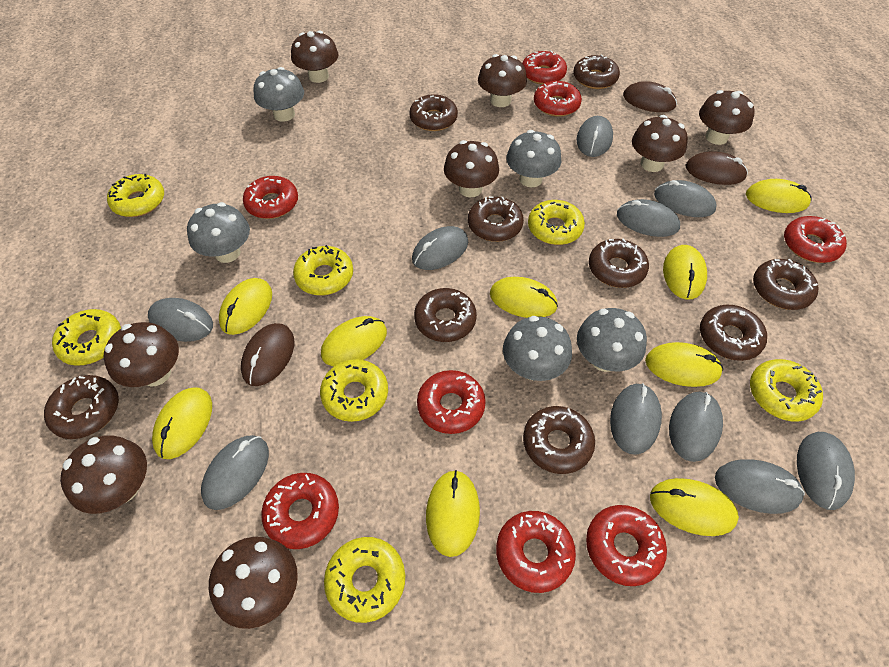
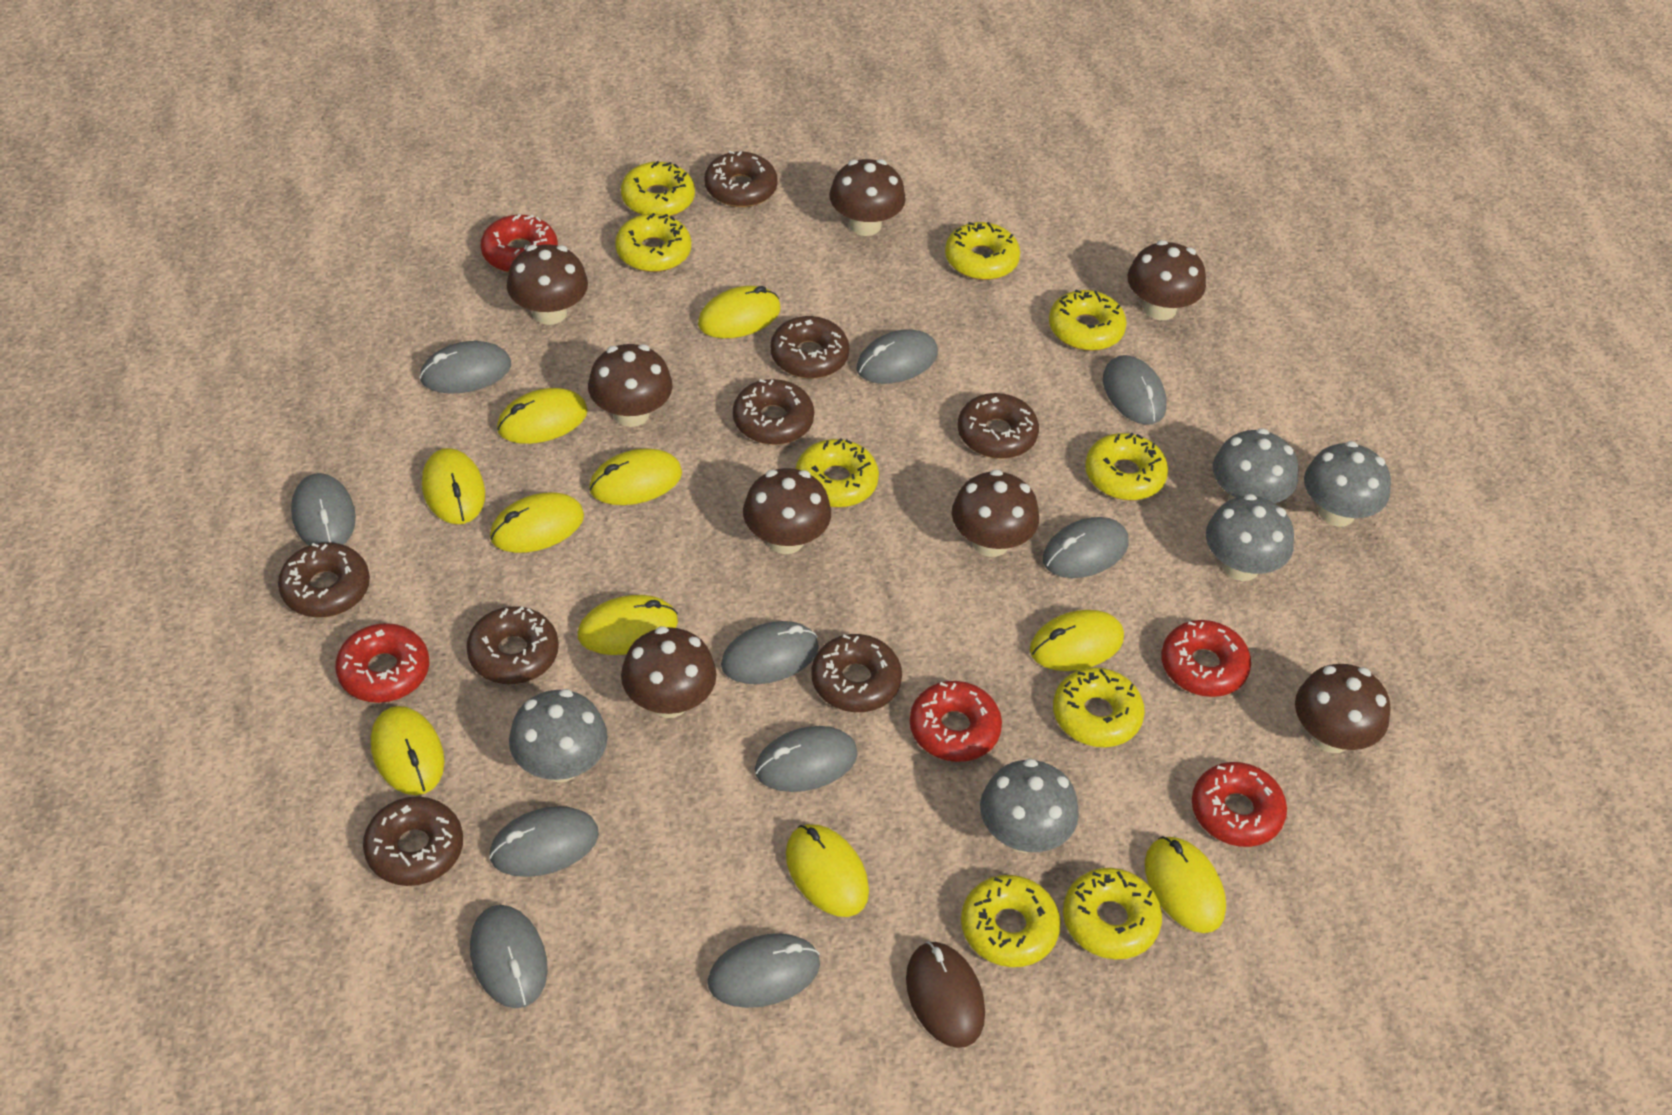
brown donut: [44,375,119,439] [409,94,458,131] [414,288,477,342] [468,196,524,242] [523,406,595,474] [573,54,620,89] [589,238,649,288] [700,304,767,361] [753,259,819,310] = 9 -> [278,543,370,617] [363,796,463,886] [466,606,559,684] [704,151,778,207] [733,379,814,445] [770,316,849,378] [811,634,902,712] [958,393,1039,459] = 8
brown mouse: [241,323,294,386] [623,81,677,112] [685,151,748,185] = 3 -> [906,941,985,1048] = 1
red donut: [243,176,298,219] [261,473,339,549] [417,370,486,434] [496,511,576,593] [522,51,567,85] [534,81,582,117] [586,505,667,586] [784,216,847,263] = 8 -> [335,623,429,703] [481,214,558,272] [910,681,1002,762] [1161,620,1251,697] [1192,762,1287,847] = 5
yellow donut: [52,309,121,366] [107,174,164,217] [293,245,353,295] [320,359,388,422] [324,537,405,623] [528,200,585,245] [750,359,823,421] = 7 -> [615,213,691,272] [621,161,695,217] [796,438,879,508] [945,222,1020,280] [961,875,1061,967] [1049,290,1127,351] [1053,667,1145,747] [1063,868,1162,959] [1085,433,1168,500] = 9
yellow mouse: [152,387,212,459] [219,278,272,335] [321,316,387,366] [426,470,480,557] [490,277,558,318] [645,342,723,387] [650,478,739,536] [663,245,707,300] [746,179,811,213] = 9 -> [371,706,445,795] [422,448,485,524] [490,493,584,553] [497,388,588,444] [578,595,678,655] [589,449,682,505] [698,286,781,338] [786,824,869,917] [1030,610,1124,671] [1145,836,1226,933] = 10

